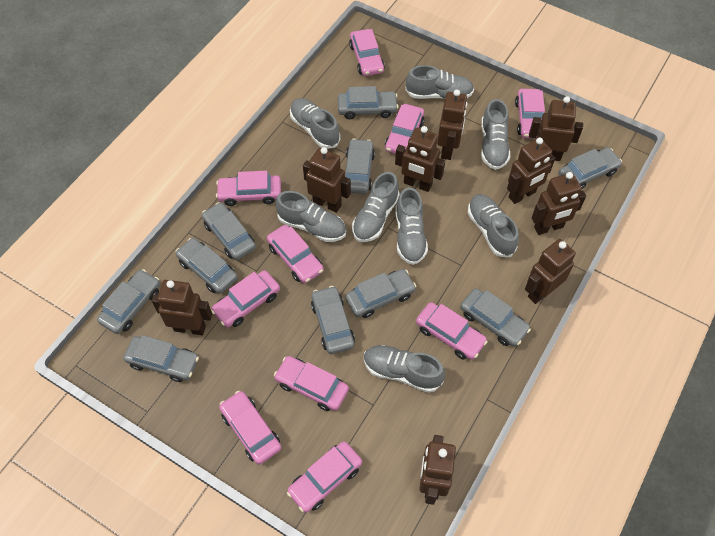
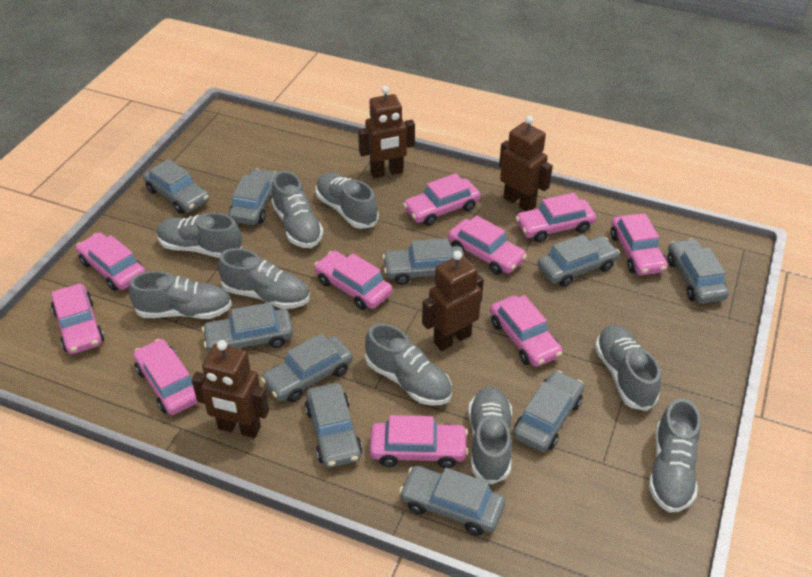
brown robot: [152,280,212,335] [303,147,351,213] [395,126,445,192] [420,435,456,505] [437,89,467,160] [507,137,555,204] [525,239,576,304] [529,96,583,161] [532,172,586,235] = 9 -> [192,340,269,438] [358,86,415,178] [422,251,484,351] [499,116,553,211] = 4
grey shoe: [275,191,346,242] [290,98,340,149] [352,172,400,242] [364,345,445,393] [395,187,428,265] [405,65,474,99] [468,194,519,257] [481,99,510,170] = 8 -> [129,271,232,319] [156,213,242,258] [218,248,310,309] [271,171,324,248] [316,173,379,229] [365,323,452,405] [468,386,512,485] [595,325,661,411] [649,398,701,513] = 9

